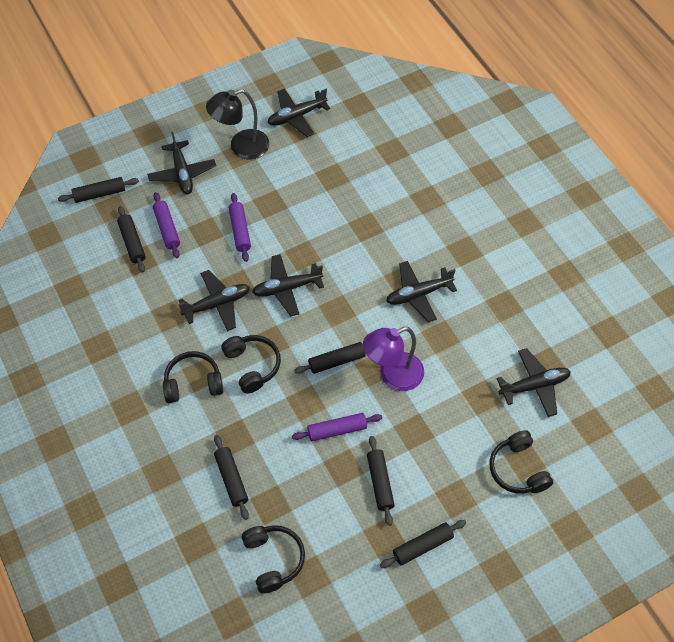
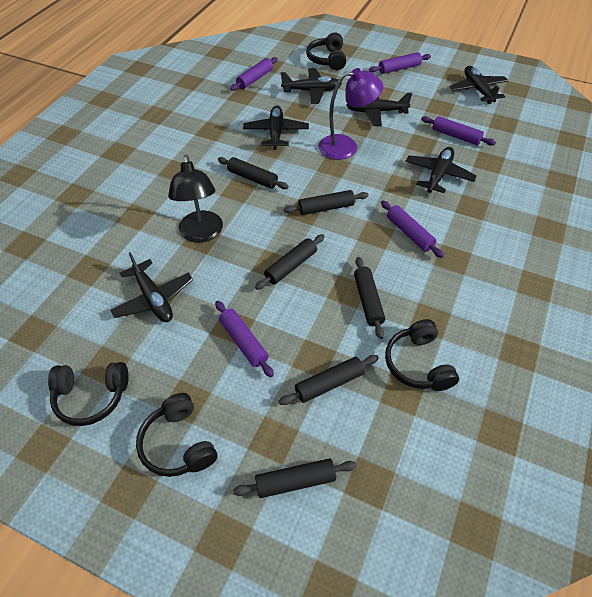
purple rolling pin: [153,192,180,258] [229,193,251,262] [292,413,382,441] = 3 -> [215,301,274,377] [230,57,278,91] [369,52,431,74] [381,200,444,258] [421,116,496,146] = 5

